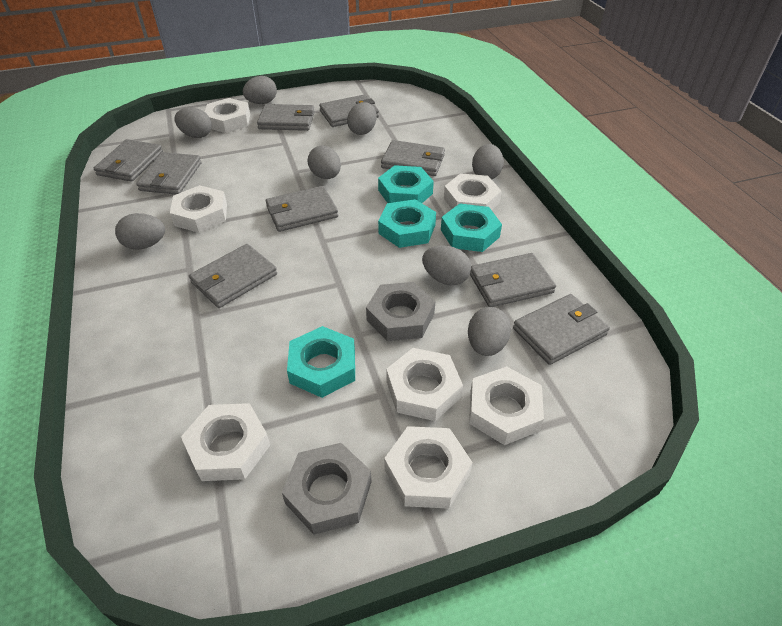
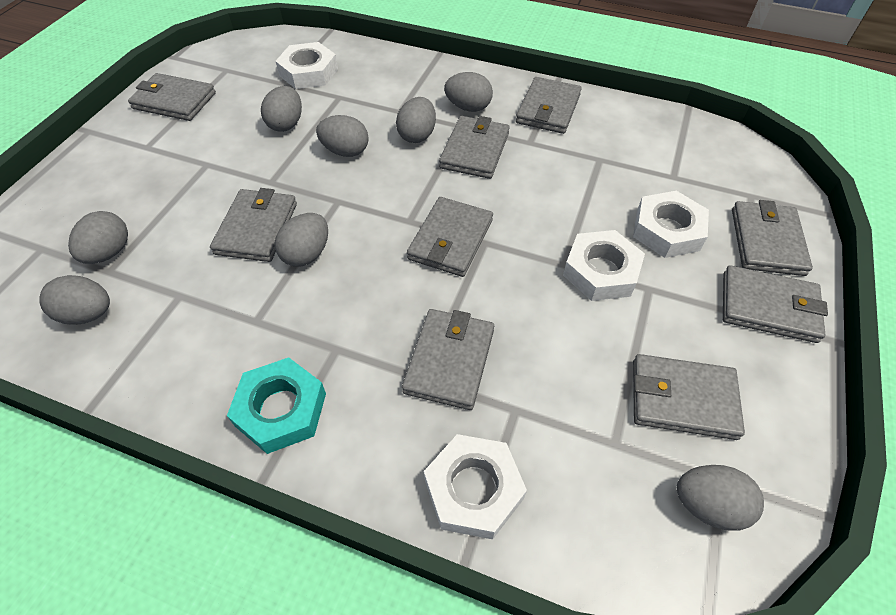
grey nut: [282,443,371,535] [366,282,435,341] = 2 -> none = 0
turquoise nut: [287,326,355,398] [378,165,434,203] [378,199,436,248] [441,204,502,252] = 4 -> [227,357,326,454] = 1
white nut: [170,185,227,233] [181,403,270,481] [205,98,250,133] [384,426,473,509] [386,348,463,421] [444,173,501,210] [469,366,544,445] = 7 -> [275,42,338,89] [424,434,527,539] [563,230,645,301] [633,191,709,258] = 4

